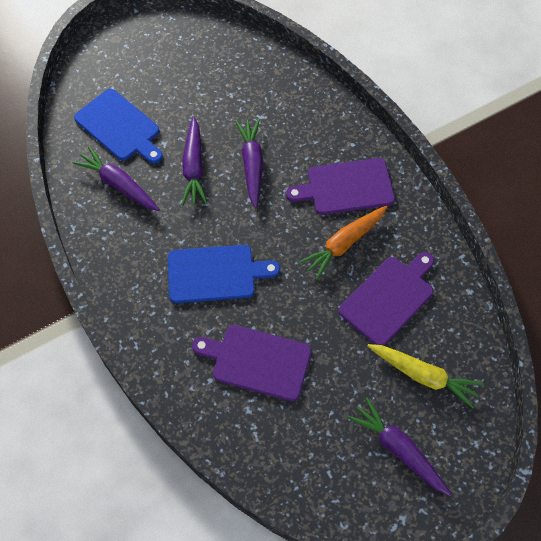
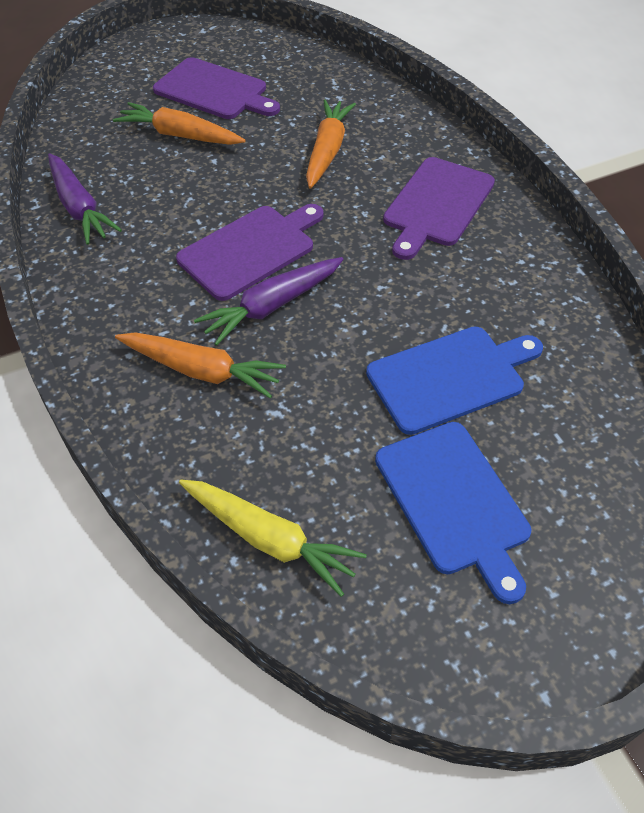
orange carrot: [299,206,387,280] = 1 -> [113,102,246,145] [115,332,286,399] [306,99,356,189] = 3
purple carrot: [72,146,160,211] [181,116,208,206] [235,119,263,208] [348,397,452,496] = 4 -> [48,153,122,245] [194,257,344,346] = 2

